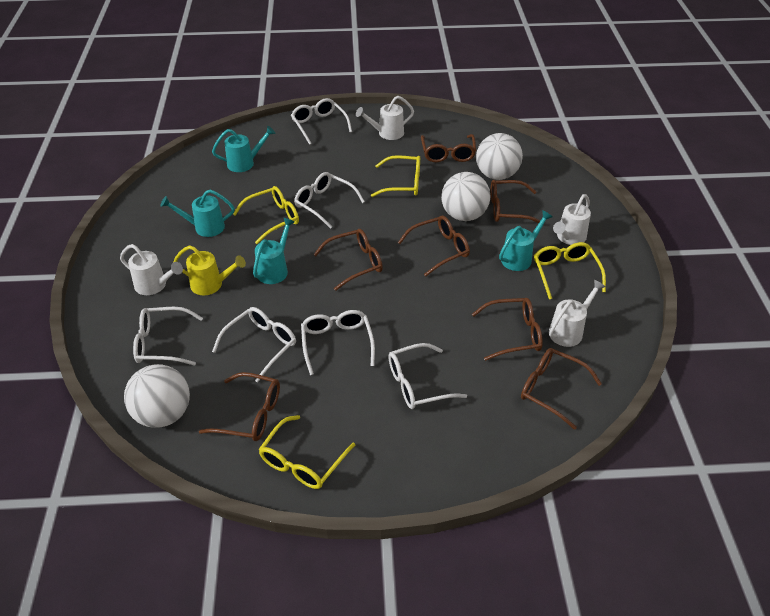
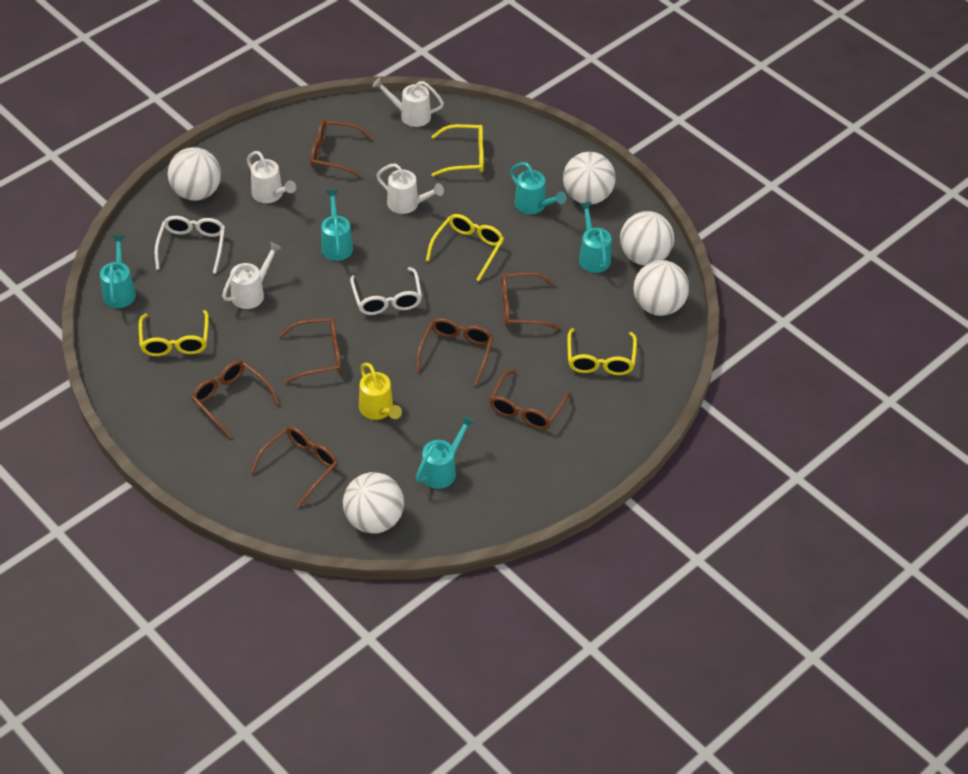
turquoise watering can: [160,190,235,237] [212,126,275,172] [253,218,295,284] [499,211,552,271] = 4 -> [100,235,136,308] [321,190,353,261] [415,415,475,489] [510,162,567,214] [579,202,612,273] = 5
white ball: [124,364,190,428] [441,172,491,221] [476,133,523,180] = 3 -> [168,147,221,201] [343,472,404,534] [563,152,616,205] [620,211,674,265] [634,260,689,316] = 5
white glasses: [133,307,203,365] [212,307,296,382] [291,98,352,145] [294,172,365,229] [301,310,375,375] [388,343,467,409] = 6 -> [154,216,225,274] [350,267,422,315] = 2

